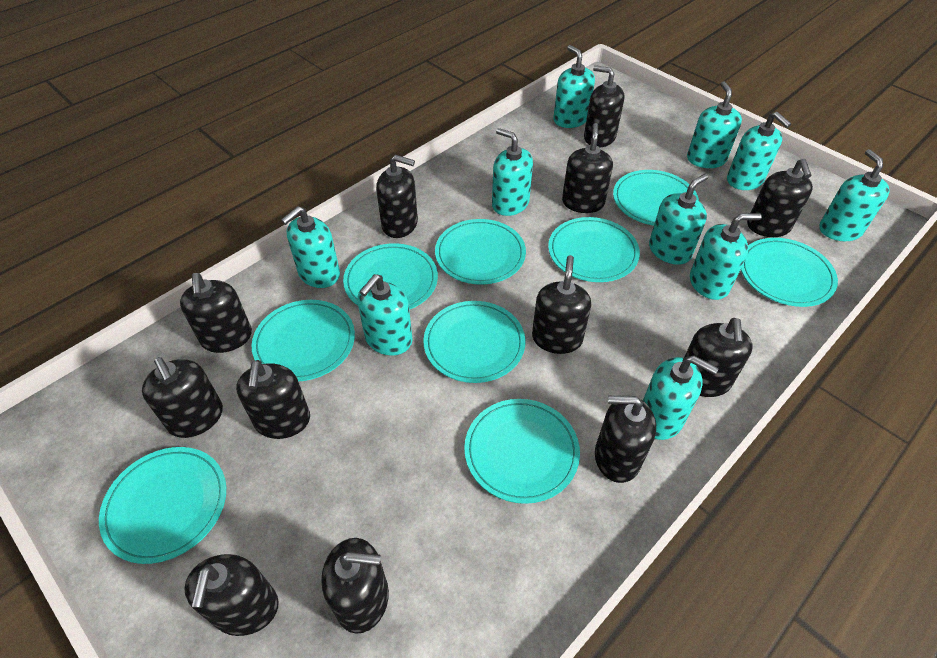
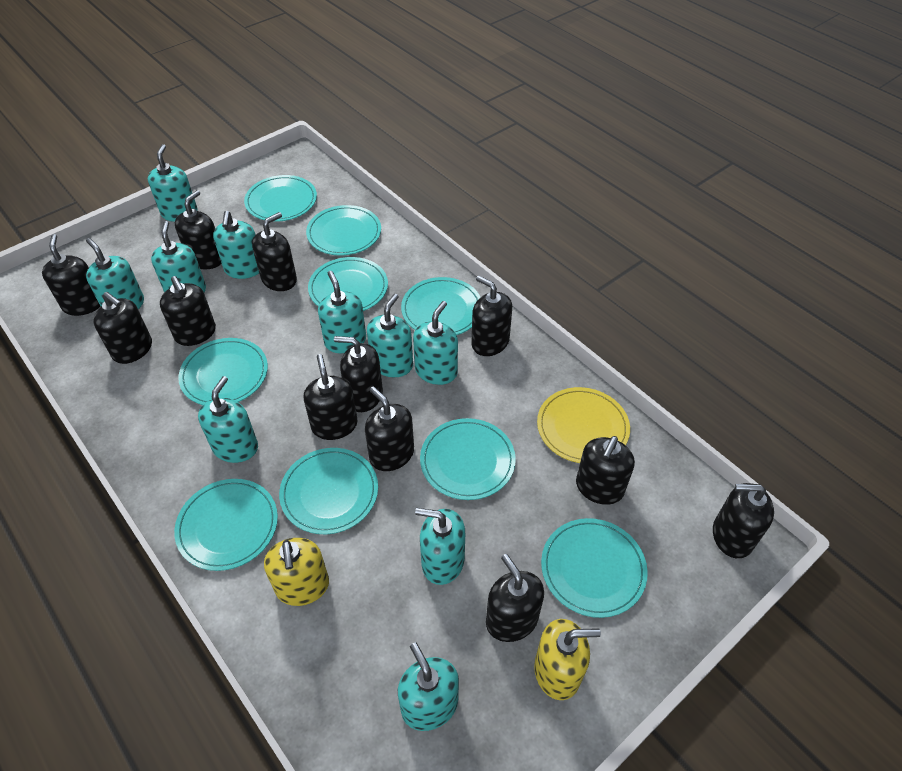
yellow plate: none = 0 -> [537,387,630,463] = 1
yellow soap dispenser: none = 0 -> [264,538,329,606] [534,619,601,700] = 2

